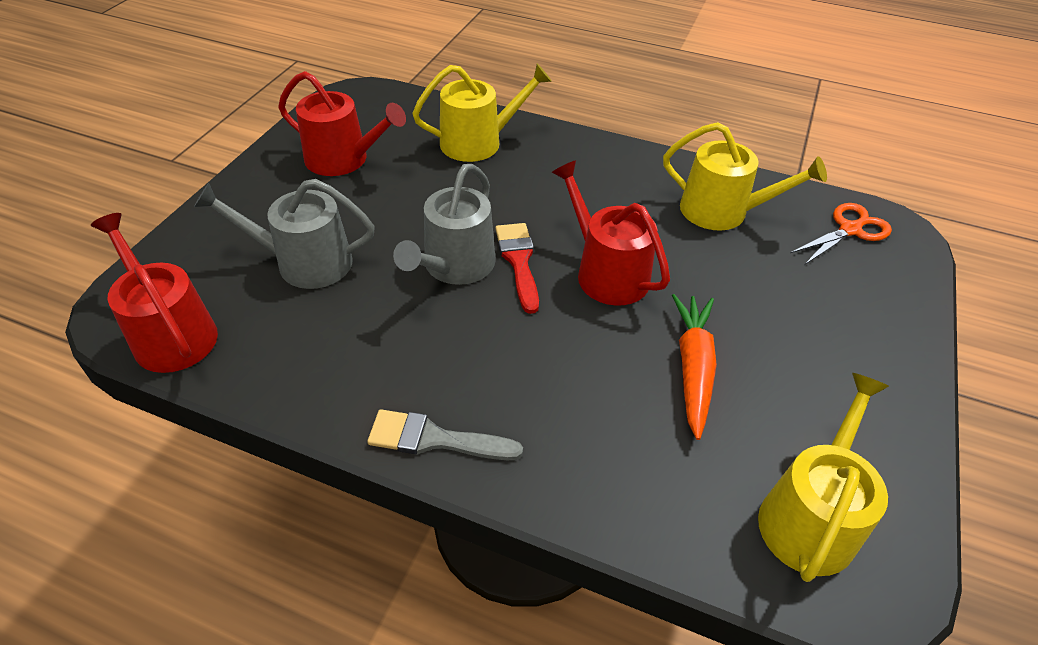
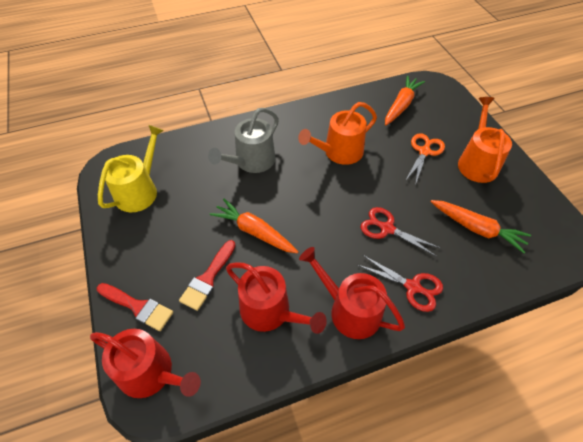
grey brush: [367,409,523,461] = 1 -> none = 0
grey watering can: [194,179,375,289] [393,164,496,285] = 2 -> [208,108,279,173] = 1
orange carrot: [672,294,717,440] = 1 -> [210,199,298,254] [385,75,425,125] [431,200,531,253] = 3
orange watering can: none = 0 -> [298,102,377,165] [458,97,512,183] = 2
red brush: [495,223,539,314] = 1 -> [97,283,173,331] [179,240,236,311] = 2
red scissors: none = 0 -> [358,255,443,312] [361,207,440,257] = 2
yellow watering can: [412,64,552,162] [663,122,827,231] [758,373,889,582] = 3 -> [98,125,164,212] = 1

